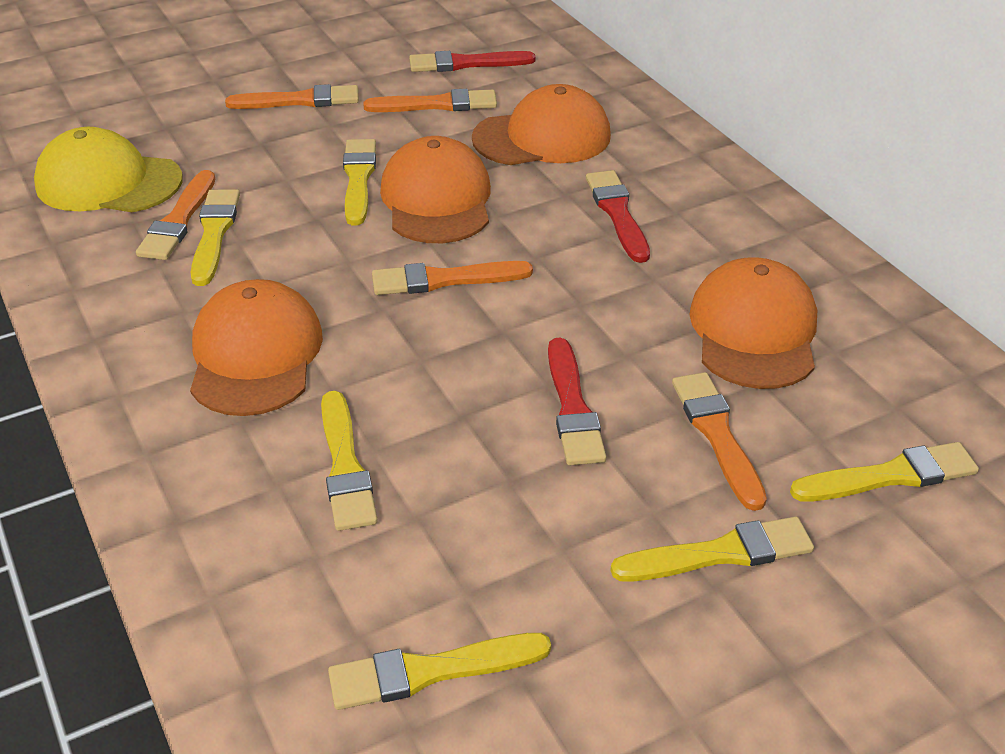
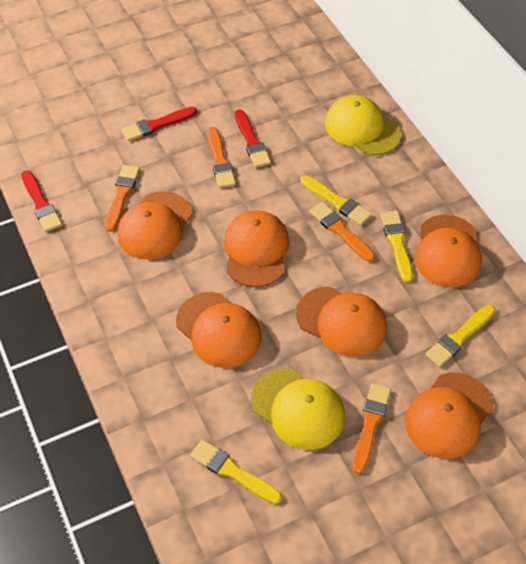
orange brush: [136,170,215,260] [225,84,359,109] [364,89,497,112] [372,261,533,295] [672,372,767,511] = 5 -> [105,165,140,232] [208,127,236,188] [310,202,375,262] [352,383,391,474] = 4
orange cap: [190,279,323,416] [380,136,491,243] [472,84,611,165] [689,257,817,389] = 4 -> [117,191,193,260] [176,292,262,368] [224,210,289,287] [296,287,387,357] [405,372,494,459] [415,215,482,287] = 6
yellow brush: [191,189,240,286] [321,391,378,531] [328,633,551,710] [343,139,376,225] [610,517,814,582] [790,442,979,502] = 6 -> [190,440,282,504] [300,175,372,225] [380,211,413,283] [425,305,495,367] = 4
yellow cap: [34,127,183,212] = 1 -> [251,368,345,450] [325,95,401,155] = 2

